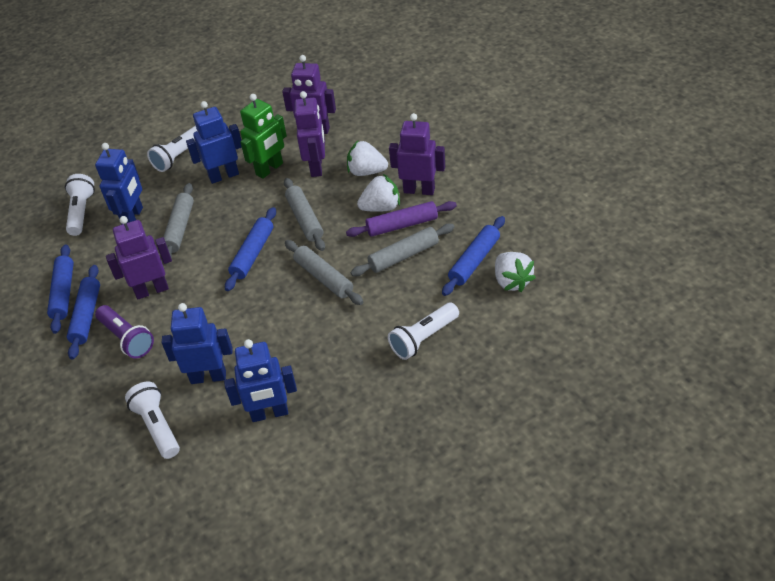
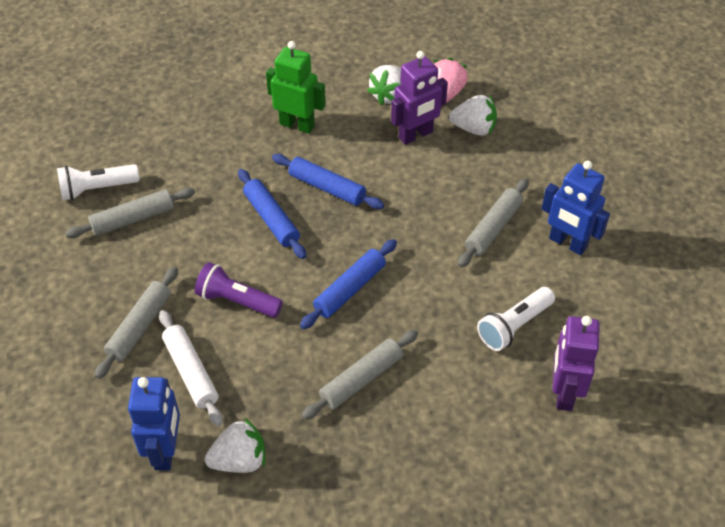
blue robot: [95,143,143,225] [161,303,233,384] [186,101,242,184] [224,339,297,422] = 4 -> [128,377,180,470] [541,161,610,255] = 2
blue rolling pin: [47,245,74,334] [67,265,100,360] [225,207,276,291] [442,216,505,296] = 4 -> [238,169,306,259] [272,154,384,209] [300,239,397,329] = 3
pink strawberry: none = 0 -> [433,58,468,103] = 1
purple robot: [106,216,172,299] [282,55,336,134] [295,91,325,177] [389,113,445,195] = 4 -> [391,51,448,145] [553,316,600,411] = 2
purple rolling pin: [346,201,457,237] = 1 -> none = 0
white flashlight: [65,174,95,236] [125,381,180,459] [147,126,197,172] [388,302,459,360] = 4 -> [57,164,140,200] [477,287,555,351] = 2
white rolling pin: none = 0 -> [159,310,223,426] = 1

